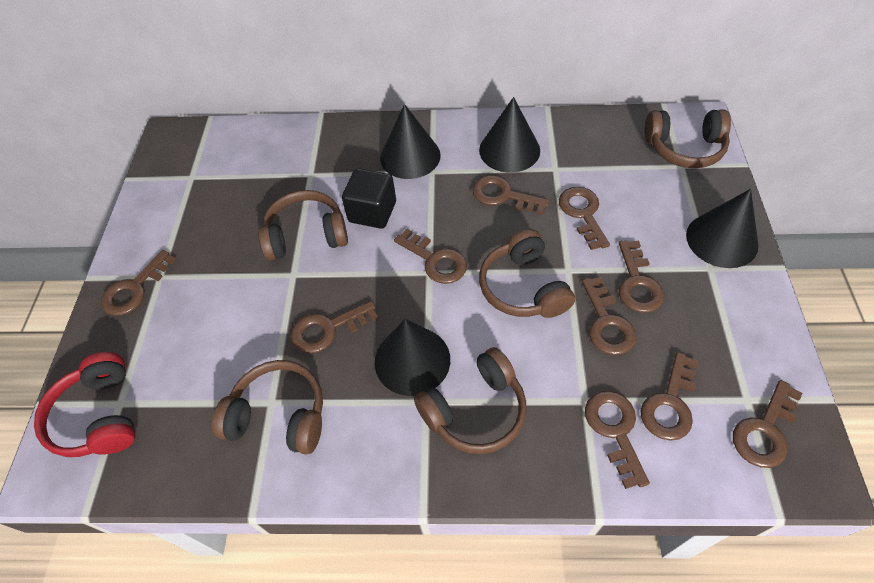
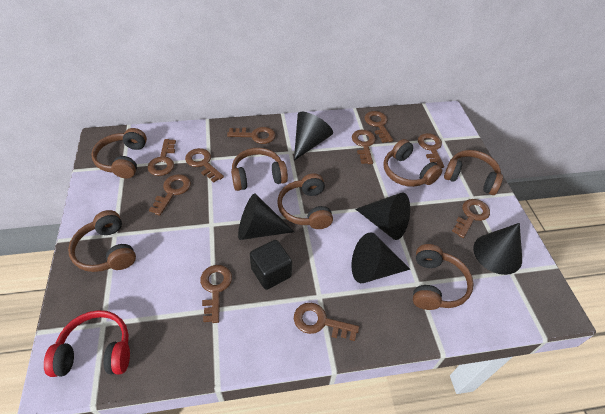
black cone: [375,319,450,396] [380,104,441,179] [479,97,540,173] [686,189,759,268] = 4 -> [238,193,294,240] [294,112,333,161] [352,232,410,283] [355,193,410,240] [473,223,522,275] = 5
brown headphones: [212,360,323,455] [258,190,348,261] [414,347,526,454] [479,229,575,318] [645,109,731,168] = 5 -> [68,210,136,272] [91,128,147,179] [231,148,288,191] [278,173,333,229] [383,139,442,187] [413,244,474,310] [444,150,503,195] = 7

